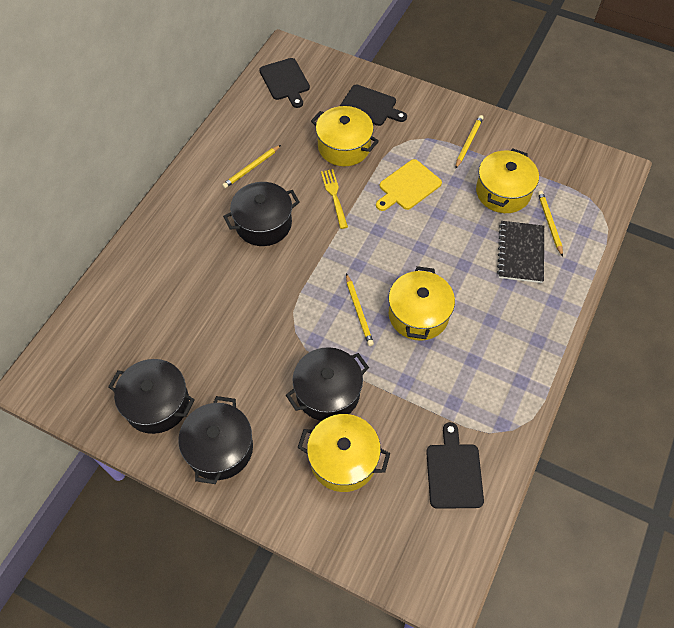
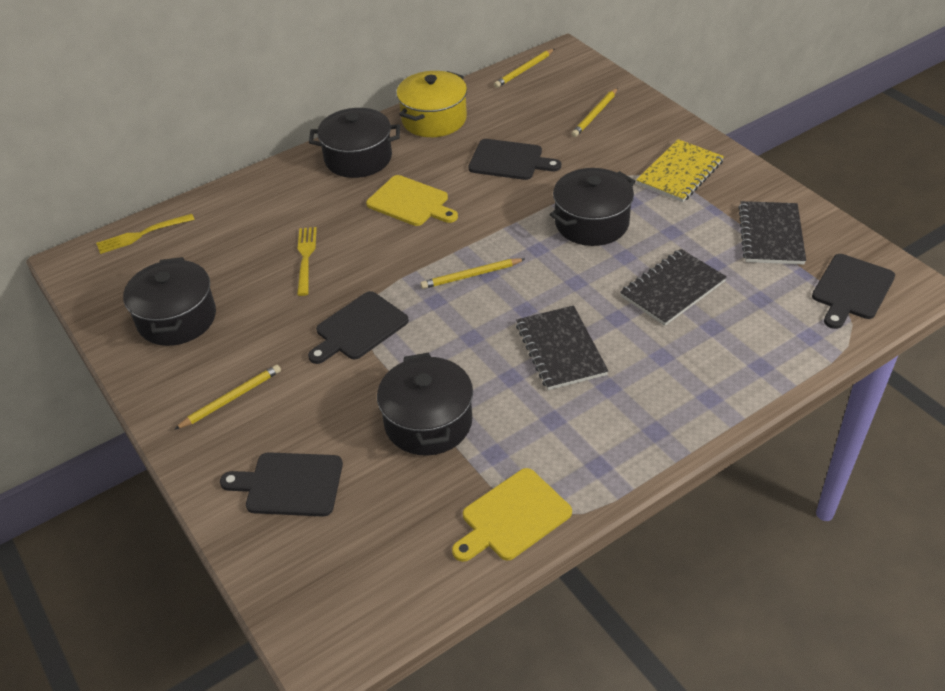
black cutting board: [259,58,310,108] [340,85,407,126] [426,422,484,509] = 3 -> [220,452,343,517] [308,291,409,364] [469,139,561,180] [812,254,895,329] = 4
black notebook: [497,221,544,283] = 1 -> [516,305,608,390] [620,249,727,326] [738,201,806,265] = 3
yellow cutting board: [376,159,442,211] = 1 -> [366,175,458,226] [452,468,572,562] = 2
yellow fork: [321,169,348,229] = 1 -> [96,214,195,254] [297,227,317,296] = 2
yellow notebook: none = 0 -> [636,139,724,202] = 1
yellow pot: [297,414,390,492] [311,106,379,166] [388,266,455,341] [476,148,539,213] = 4 -> [396,71,467,137] = 1

